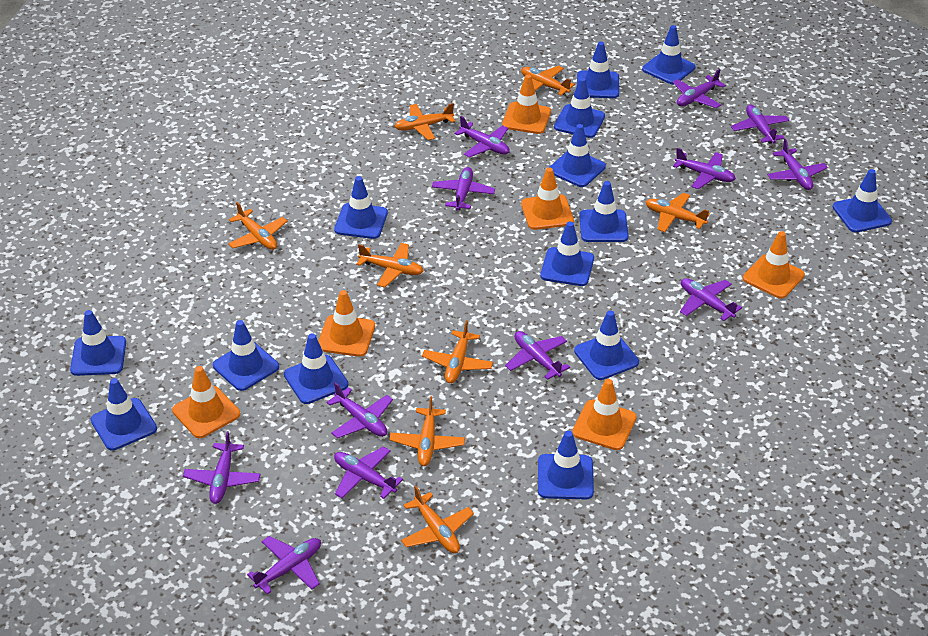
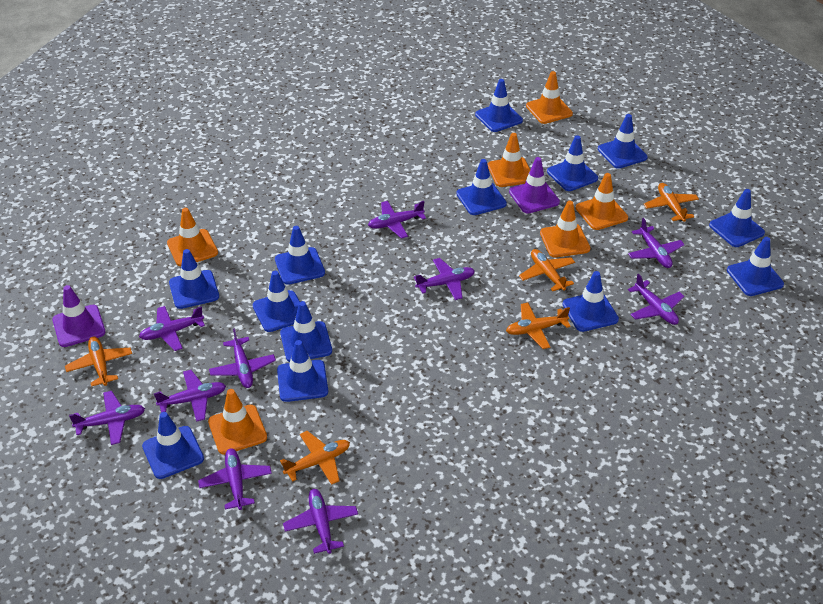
blue traffic cone: [70,310,126,376] [91,378,157,451] [213,320,279,391] [284,333,348,404] [334,176,388,239] [538,431,594,499] [540,222,594,286] [550,124,606,187] [554,78,605,138] [574,311,639,380] [577,42,619,98] [579,181,629,242] [642,25,696,84] [833,169,892,233] = 14 -> [142,412,204,479] [169,249,219,309] [252,271,300,332] [275,226,325,285] [277,340,328,402] [280,301,332,362] [456,159,507,215] [475,79,523,132] [547,135,598,191] [562,271,619,332] [598,114,648,169] [709,189,765,247] [727,237,784,296] = 13
orange plane: [228,202,288,250] [356,243,423,288] [389,396,465,466] [394,103,455,140] [401,486,474,553] [422,320,493,384] [521,66,575,96] [646,193,710,232] = 8 -> [65,337,132,387] [280,431,350,485] [506,303,571,349] [519,249,575,291] [644,183,699,222] = 5
purple plane: [183,431,261,504] [247,536,321,595] [326,382,393,438] [334,446,403,499] [432,167,495,211] [455,116,510,158] [505,331,570,380] [672,69,726,108] [673,148,736,189] [680,278,742,321] [731,105,790,144] [767,139,828,190] = 12 -> [69,391,145,445] [139,306,205,351] [154,370,226,422] [198,448,272,510] [209,328,276,388] [283,489,358,554] [368,201,426,239] [414,258,475,300] [628,218,685,268] [628,273,684,325] = 10
purple traffic cone: none = 0 -> [52,285,106,347] [509,157,560,213] = 2

